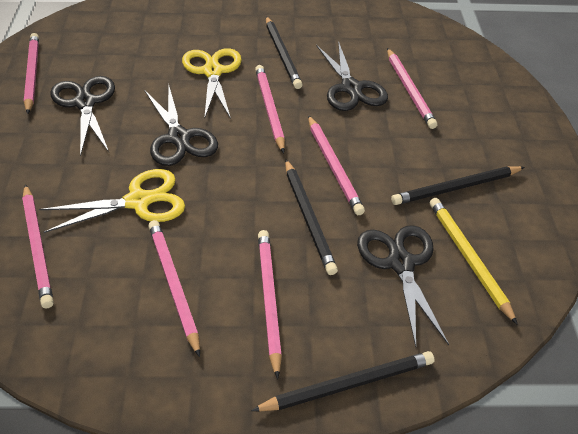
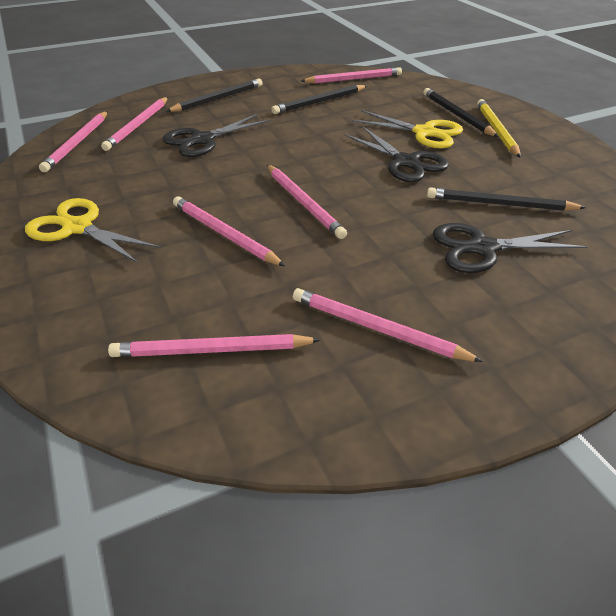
black scissors: [50,76,115,156] [144,84,218,166] [317,41,388,111] [357,225,449,347] = 4 -> [163,114,271,157] [345,127,449,182] [433,223,588,273] = 3

